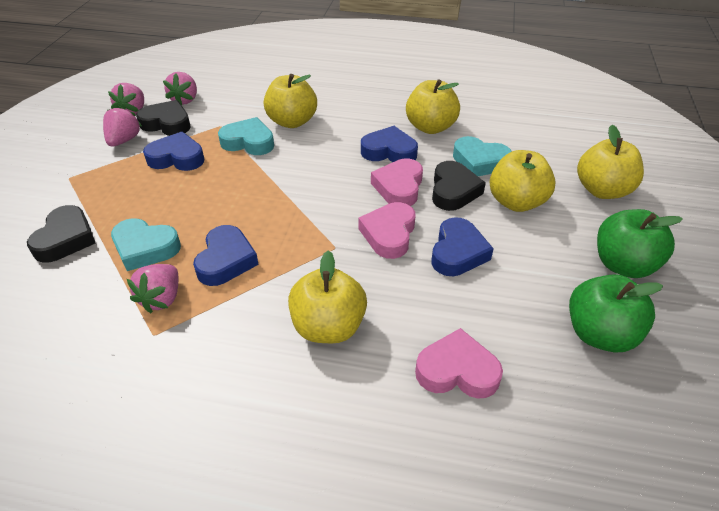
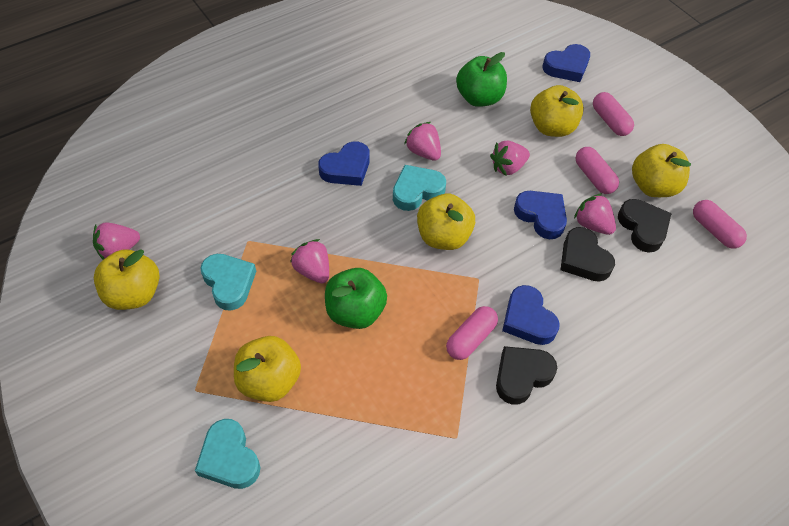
pink capsule: none = 0 -> [446,306,498,360] [575,147,619,194] [593,92,634,136] [693,200,747,249] = 4
pink heart: [358,202,415,259] [371,158,423,206] [415,328,503,399] = 3 -> none = 0
pink strawberry: [103,105,142,147] [108,83,144,115] [127,264,179,313] [163,72,197,105] = 4 -> [93,222,140,260] [290,239,329,284] [404,122,441,161] [490,141,530,176] [574,193,616,235] = 5

